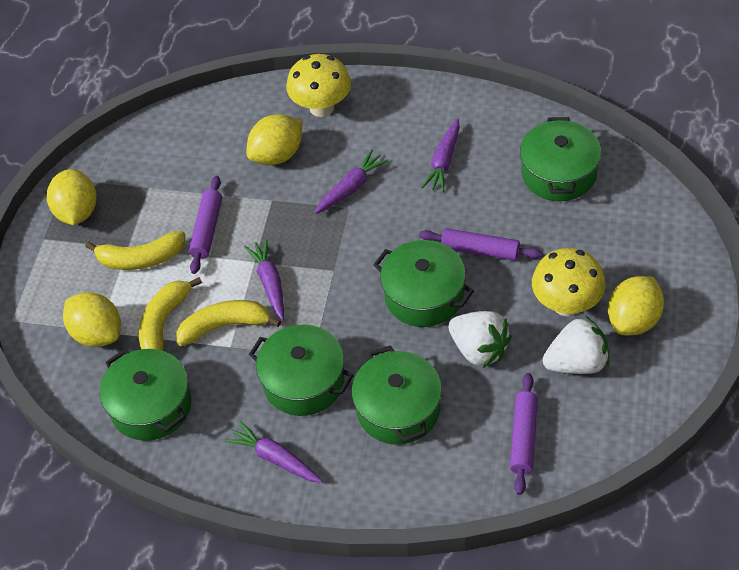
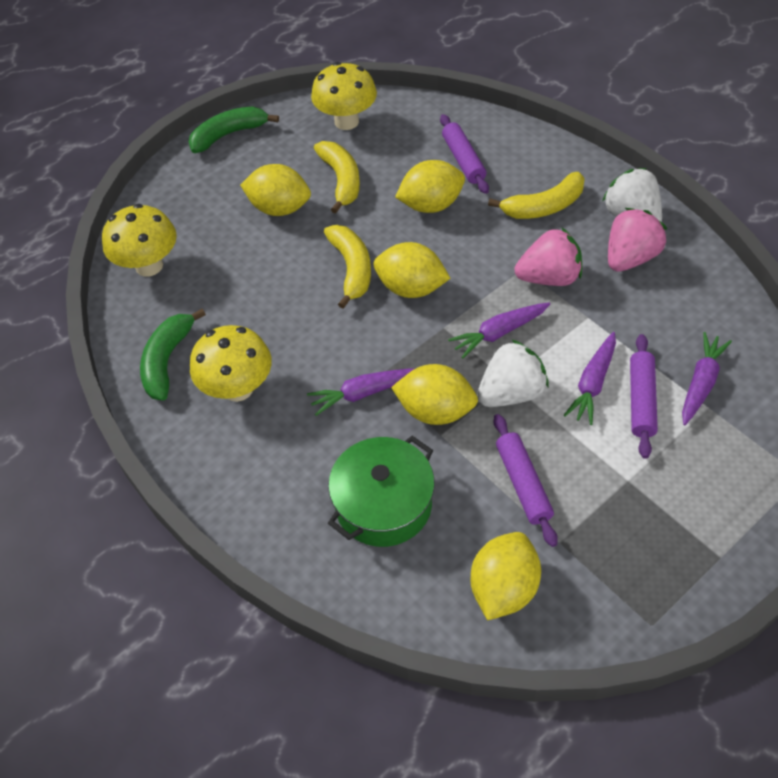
green banana: none = 0 -> [140,309,206,401] [188,107,279,153] = 2
green pot: [100,349,191,441] [248,325,354,416] [352,345,442,445] [373,240,474,327] [520,117,601,201] = 5 -> [328,436,435,547] = 1
pink strawberry: none = 0 -> [514,227,582,286] [608,208,667,272] = 2
yellow lemon: [47,169,97,225] [63,292,121,347] [246,114,302,165] [608,276,664,335] = 4 -> [240,164,311,216] [374,242,451,298] [391,364,478,425] [395,160,465,213] [471,532,541,620] = 5
yellow mushroom: [286,54,351,117] [532,248,606,316] = 2 -> [102,204,177,277] [190,325,272,402] [311,62,377,130] = 3

